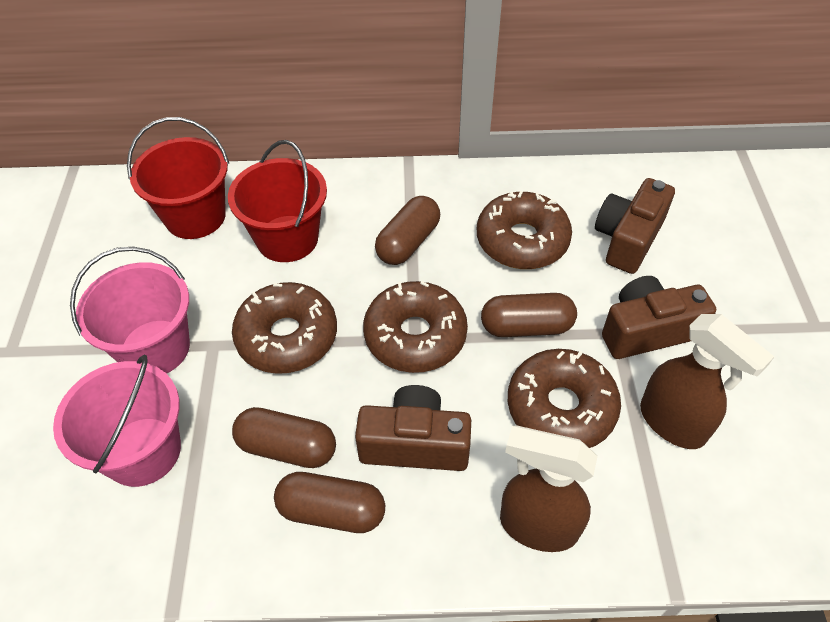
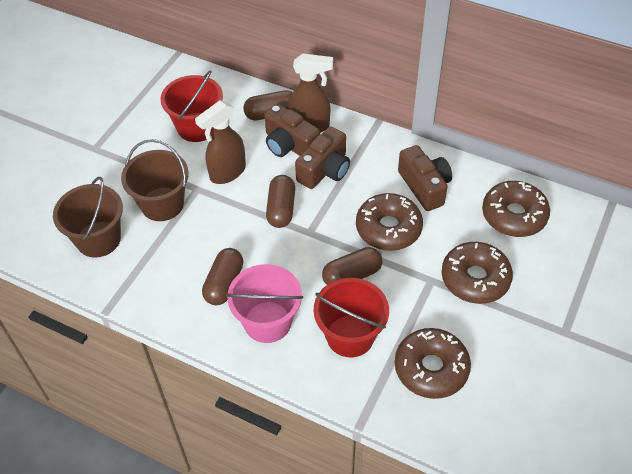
brown bucket: none = 0 -> [53,177,123,258] [121,139,189,221] = 2
pink bucket: [53,355,181,487] [70,247,190,374] = 2 -> [226,264,303,343] = 1

